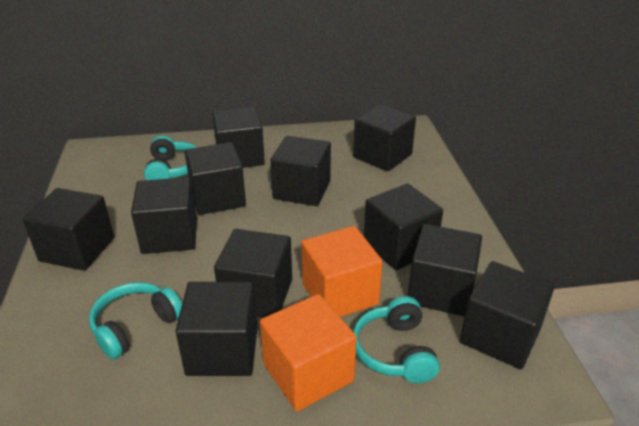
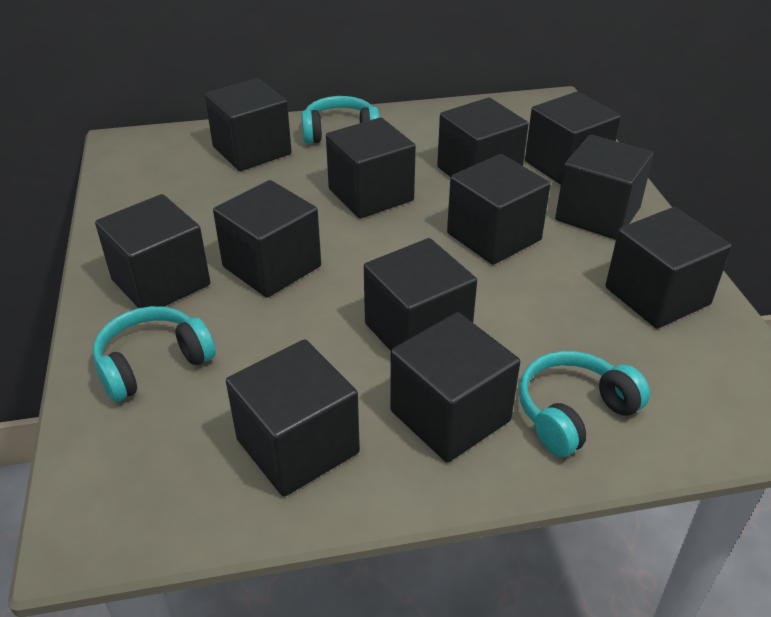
black cube: [23,188,114,271] [131,177,197,254] [176,282,258,376] [185,142,246,215] [212,107,265,168] [214,229,292,318] [270,136,331,206] [353,104,416,171] [364,183,443,270] [408,224,482,316] [460,261,555,369] = 11 -> [95,194,210,308] [205,78,292,171] [213,180,321,298] [226,339,360,497] [326,117,416,219] [364,238,477,351] [390,312,520,463] [437,97,529,177] [447,154,551,265] [525,92,621,185] [555,135,654,240] [605,207,732,329] = 12
orange cube: [260,294,357,411] [301,226,383,317] = 2 -> none = 0

